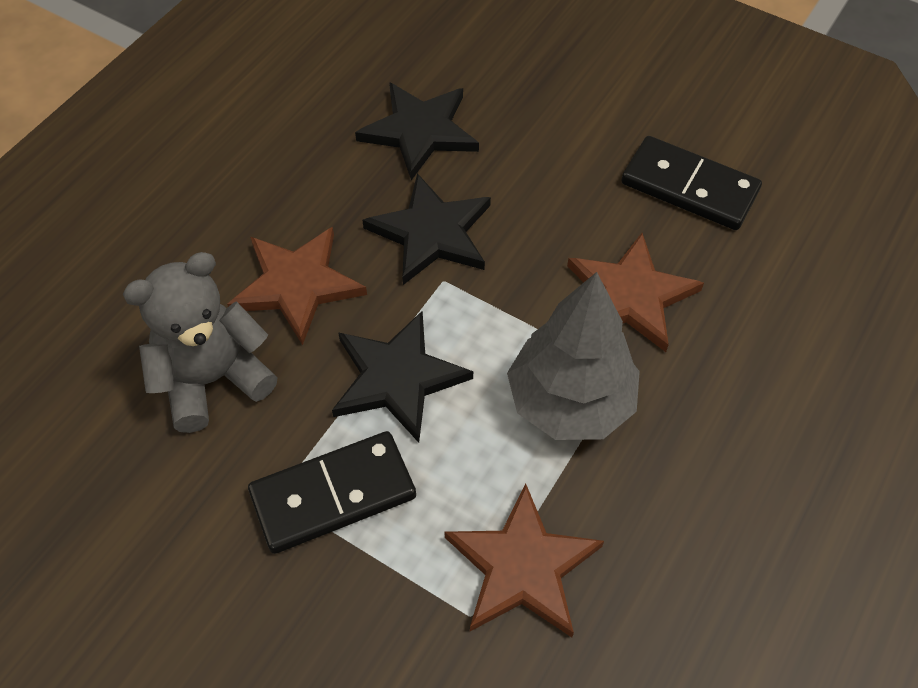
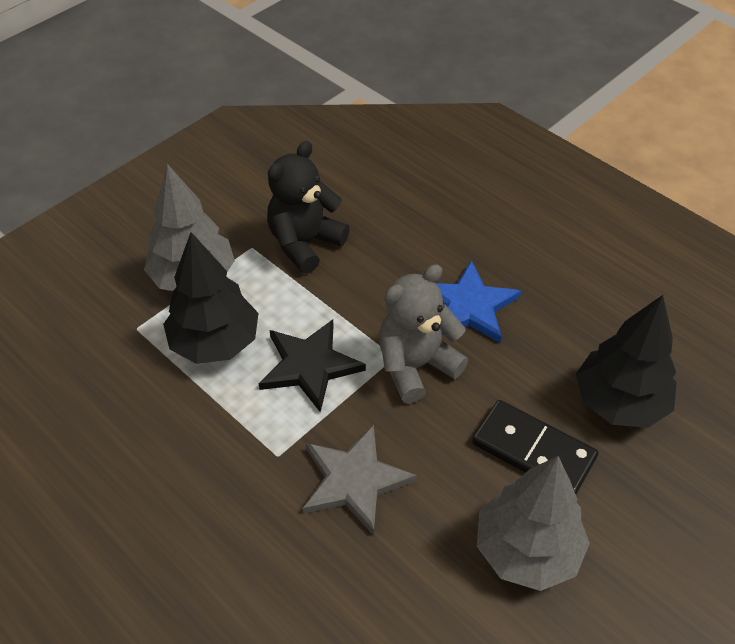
black domino: [248,431,416,554] [621,136,762,230] = 2 -> [472,400,598,495] = 1
black star: [332,311,473,443] [355,82,479,180] [362,173,491,285] = 3 -> [258,319,366,412] = 1
black teddy bear: none = 0 -> [267,141,350,274] = 1
black tree: none = 0 -> [163,232,258,364] [576,295,677,428] = 2
blue star: none = 0 -> [436,260,521,343] = 1
brown star: [227,227,367,345] [445,483,604,637] [567,233,704,352] = 3 -> none = 0
grey star: none = 0 -> [302,425,417,535] = 1
grey tree: [507,272,640,440] = 1 -> [144,164,235,291] [477,456,590,591] = 2

